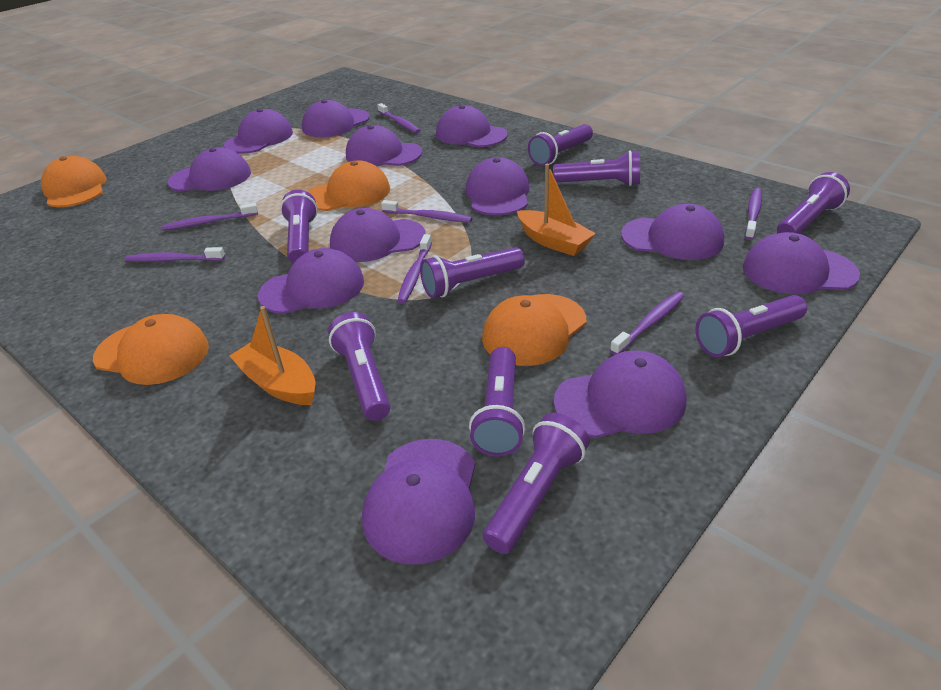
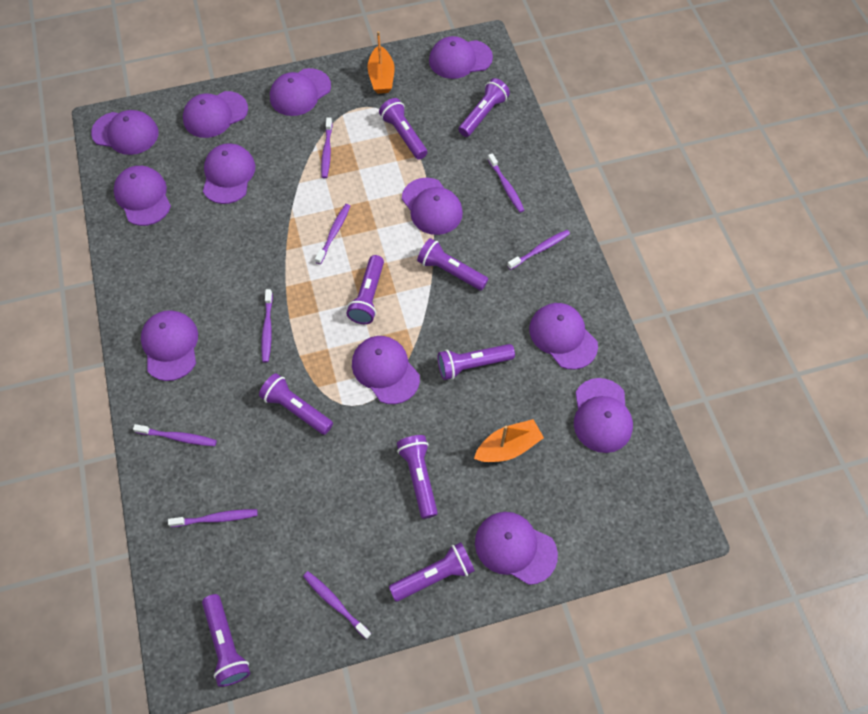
orange cap: [41,156,107,207] [93,314,209,385] [308,160,390,211] [482,294,586,366] = 4 -> none = 0
purple toothbrush: [125,247,225,262] [162,203,258,230] [378,103,420,133] [381,200,472,223] [397,234,432,303] [610,292,685,355] [745,188,762,240] = 7 -> [133,424,217,446] [168,509,258,527] [261,289,273,363] [303,571,371,639] [315,204,350,264] [321,117,332,178] [488,153,524,213] [507,230,570,270] = 8

